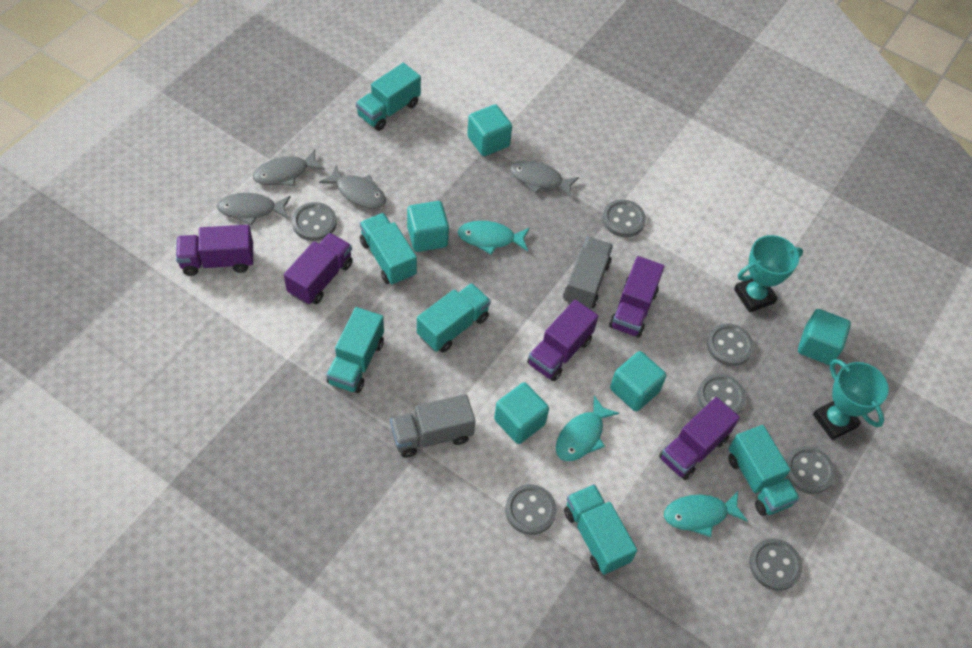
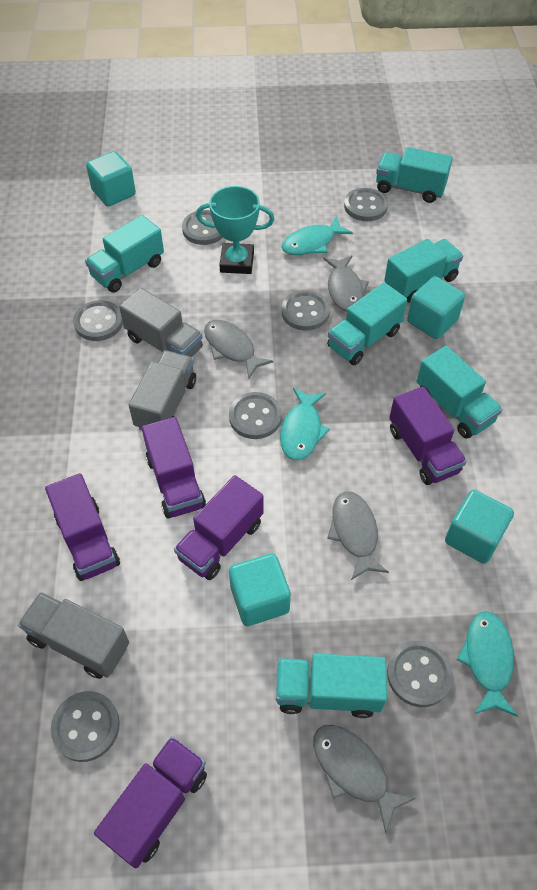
grey truck: [390,394,475,458] [563,237,613,309] = 2 -> [18,592,129,679] [119,288,203,357] [129,350,196,430] = 3
turquoise cube: [407,201,449,252] [467,104,512,156] [494,382,549,444] [610,351,666,412] [798,309,851,365] = 5 -> [86,151,136,206] [229,553,291,626] [407,276,465,339] [445,490,514,564] = 4
turquoise trophy: [734,235,803,313] [813,359,889,440] = 2 -> [196,186,274,274] = 1

